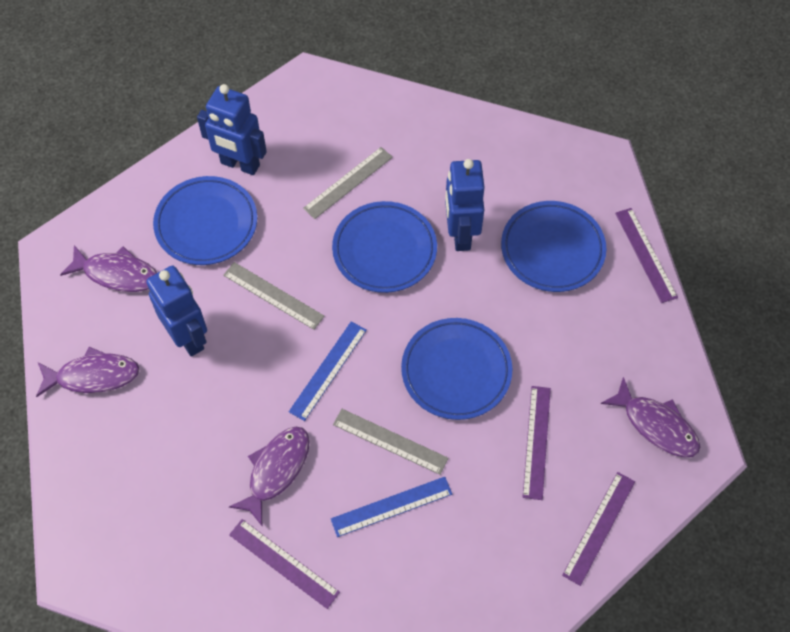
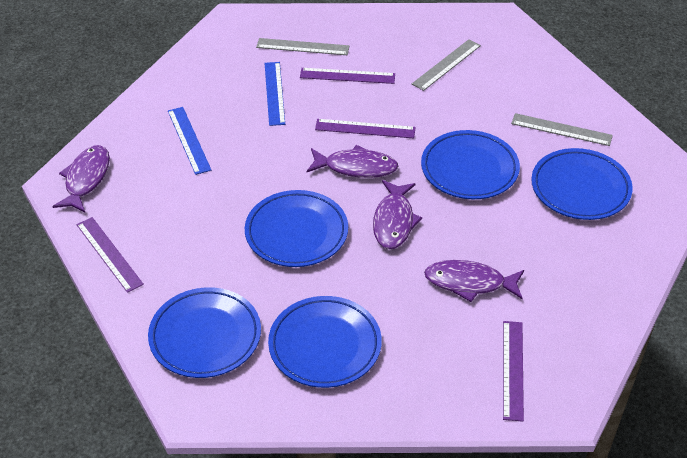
blue plate: [153,176,257,265] [332,201,437,293] [401,318,512,420] [501,201,607,292] = 4 -> [148,287,261,378] [245,190,348,267] [268,296,382,388] [421,130,520,199] [531,148,633,220] = 5
blue robot: [146,265,207,357] [197,84,267,175] [445,159,485,251] = 3 -> none = 0

